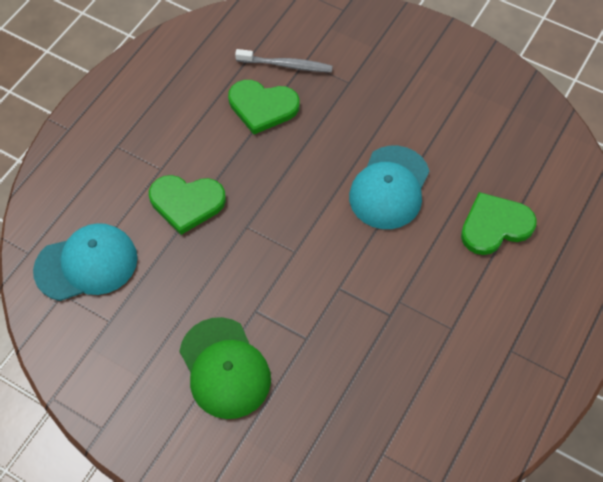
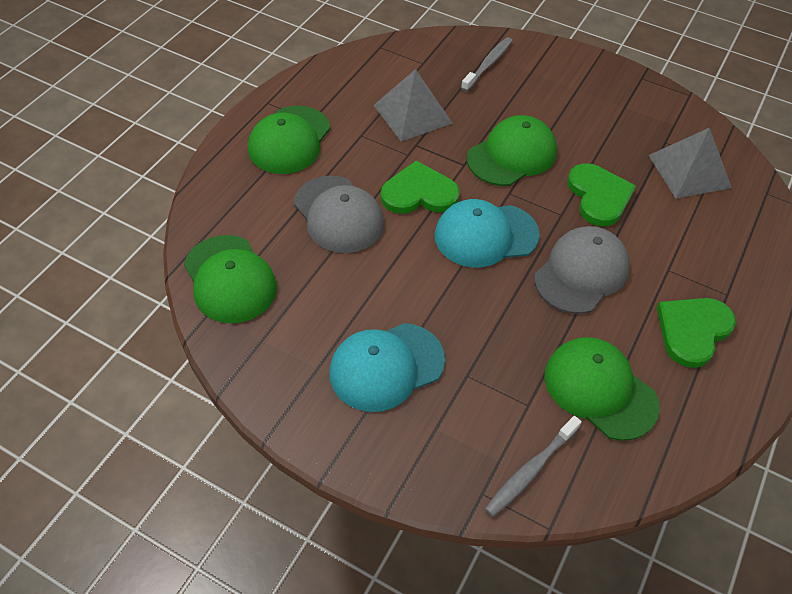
green cap: [180,317,271,419] = 1 -> [184,235,277,323] [248,106,330,174] [467,115,557,186] [545,337,660,441] = 4
grey cap: none = 0 -> [294,176,384,253] [534,226,630,314] = 2
grey pyramid: none = 0 -> [374,69,453,141] [648,128,732,199] = 2
grey toothbrush: [235,49,333,72] = 1 -> [461,37,512,92] [485,416,582,517] = 2

